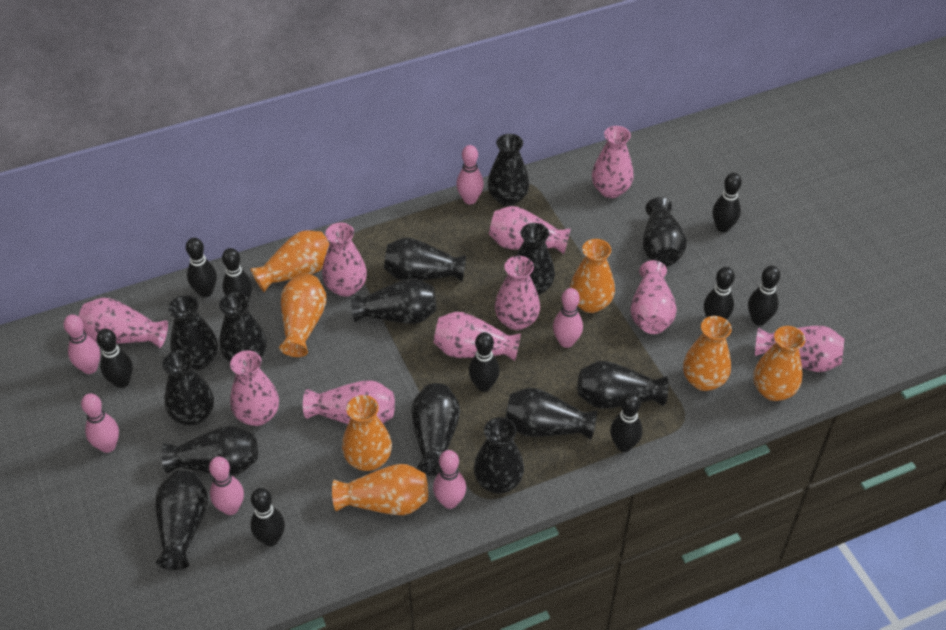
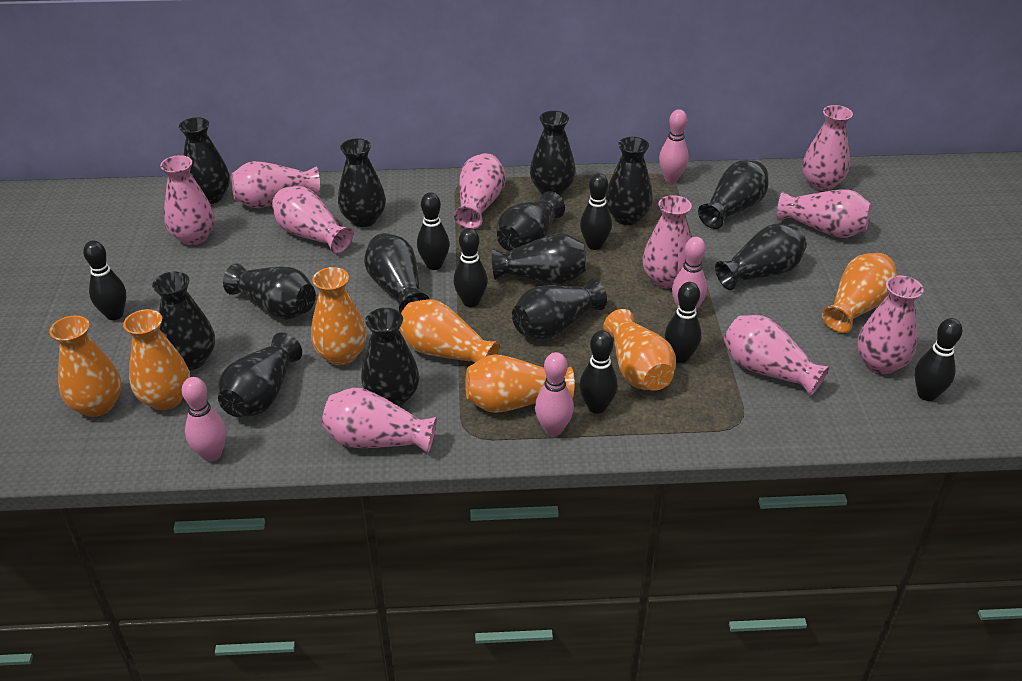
black bowling pin: [97,328,133,388] [186,238,217,297] [222,248,252,299] [250,488,285,546] [469,332,500,392] [610,393,643,452] [704,267,735,320] [712,173,742,232] [748,266,780,325] = 9 -> [83,240,126,320] [417,192,450,270] [453,228,488,307] [580,173,612,250] [580,330,618,414] [665,282,702,363] [915,318,963,401] = 7
pink bowling pin: [63,314,100,374] [81,394,119,453] [209,457,244,515] [433,450,466,509] [456,145,484,204] [553,288,583,348] = 6 -> [182,377,227,462] [535,352,574,436] [659,109,689,183] [672,237,707,310] = 4

